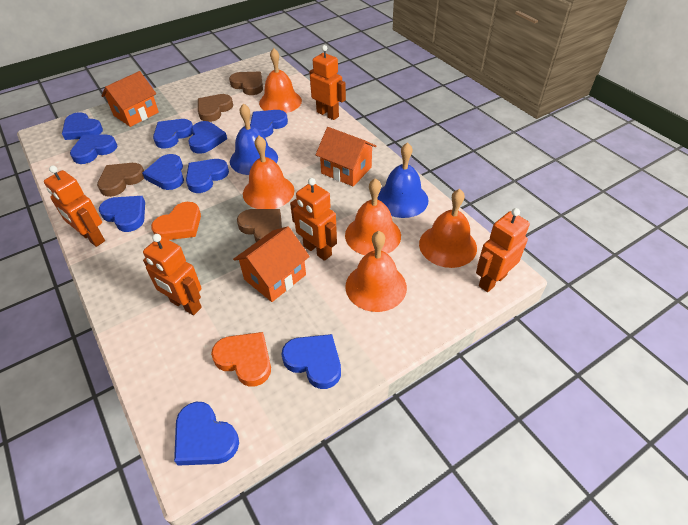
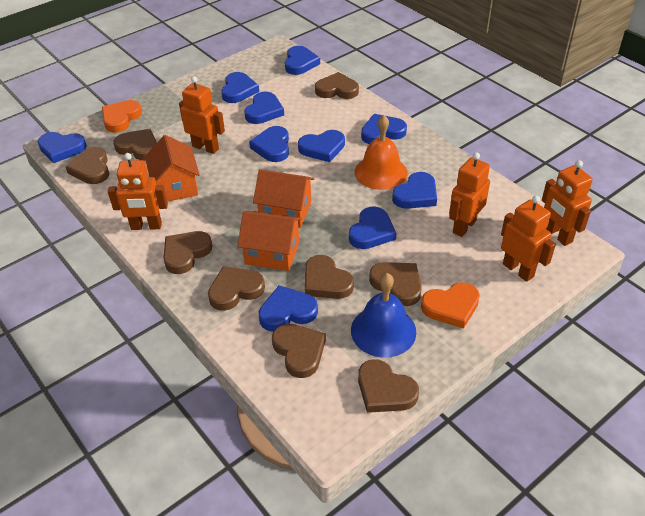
blue bell: [230,103,278,175] [377,142,429,218] = 2 -> [351,273,416,358] = 1
brown heart: [97,163,144,197] [198,94,233,122] [229,72,263,95] [237,209,282,242] = 4 -> [66,147,109,184] [113,129,157,161] [163,231,212,274] [208,266,265,311] [272,324,326,378] [305,255,354,299] [315,72,359,99] [358,359,419,413] [369,262,422,306] = 9
orange bell: [243,136,294,209] [259,48,302,113] [345,178,401,255] [345,231,407,312] [419,189,477,268] = 5 -> [354,115,408,190] = 1

